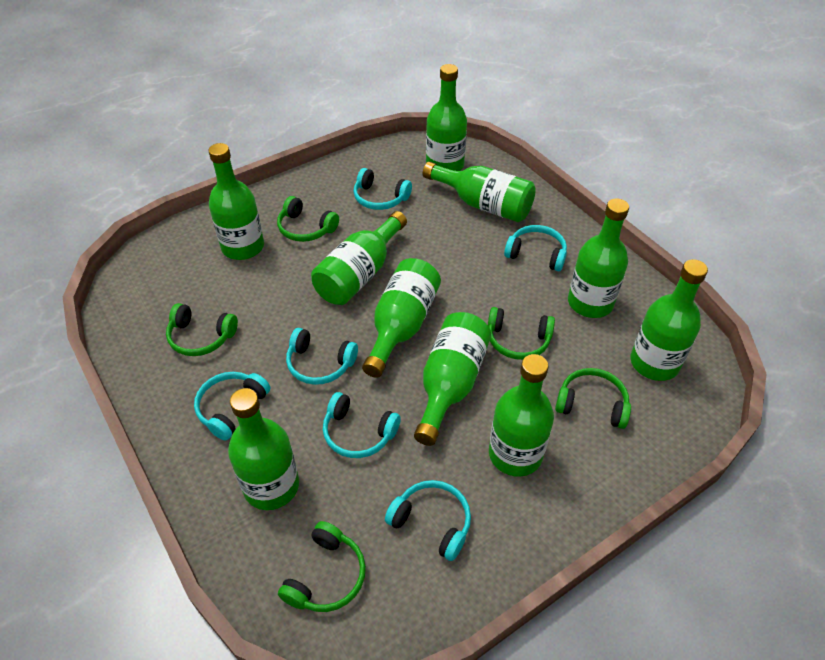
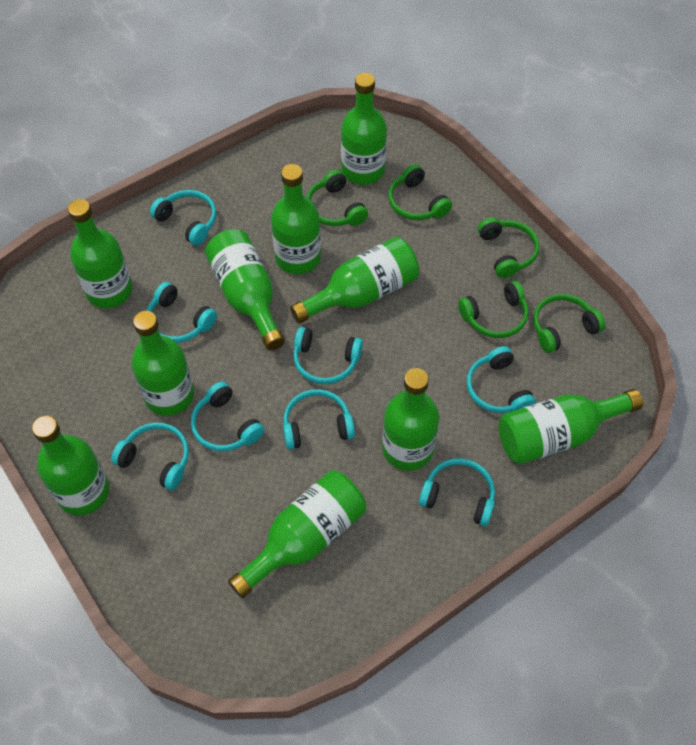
turquoise headphones: [194,372,271,441] [286,328,358,385] [323,392,401,458] [353,168,412,210] [385,480,471,561] [504,225,567,271] = 6 -> [111,423,189,490] [147,282,217,343] [150,190,216,246] [191,382,265,451] [283,389,355,449] [293,327,363,384] [419,458,495,526] [467,346,536,413] = 8

